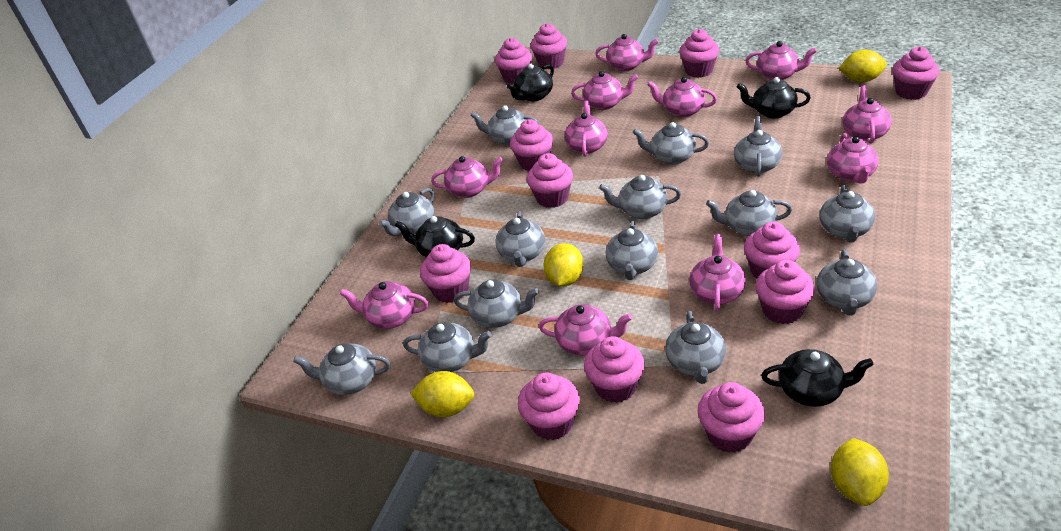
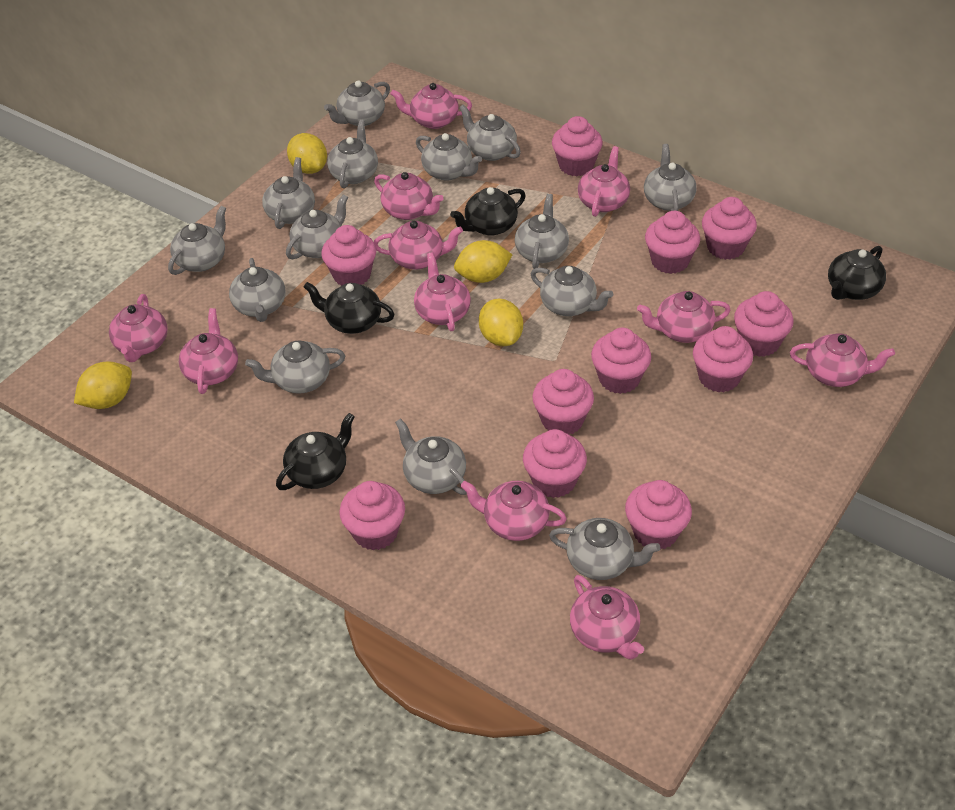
pink cupcake: [420,244,471,303] [495,38,532,84] [510,119,553,171] [518,373,580,440] [527,153,573,208] [530,23,567,69] [584,336,645,403] [679,29,719,78] [698,382,765,453] [744,222,800,279] [755,260,815,324] [892,46,940,100] = 12 -> [321,225,376,286] [339,481,405,550] [523,429,587,498] [532,369,594,435] [552,116,603,176] [591,328,651,394] [625,480,692,549] [645,211,700,274] [693,326,753,393] [702,197,757,260] [734,291,794,357] = 11

